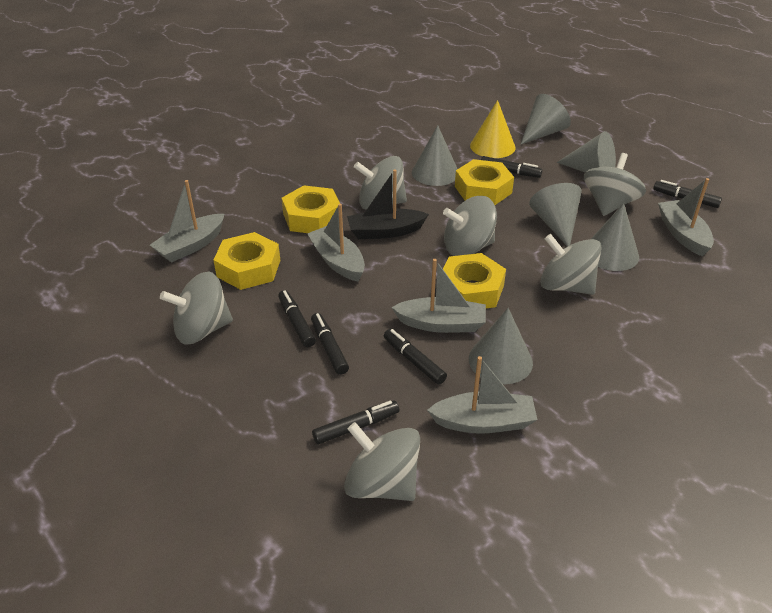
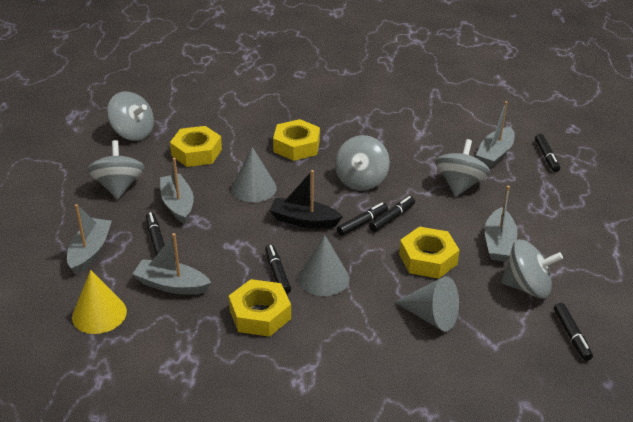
grey cone: [412,125,457,186] [469,308,533,384] [520,94,571,145] [529,183,582,247] [557,131,616,173] [591,203,639,271] = 6 -> [231,147,277,202] [298,235,349,296] [394,276,459,331] = 3
grey spinning top: [160,272,233,345] [344,422,420,501] [354,156,407,210] [443,196,497,256] [540,234,602,295] [584,153,646,216] = 6 -> [87,140,145,199] [107,91,154,141] [335,135,390,191] [435,139,491,196] [501,240,563,299] = 5

